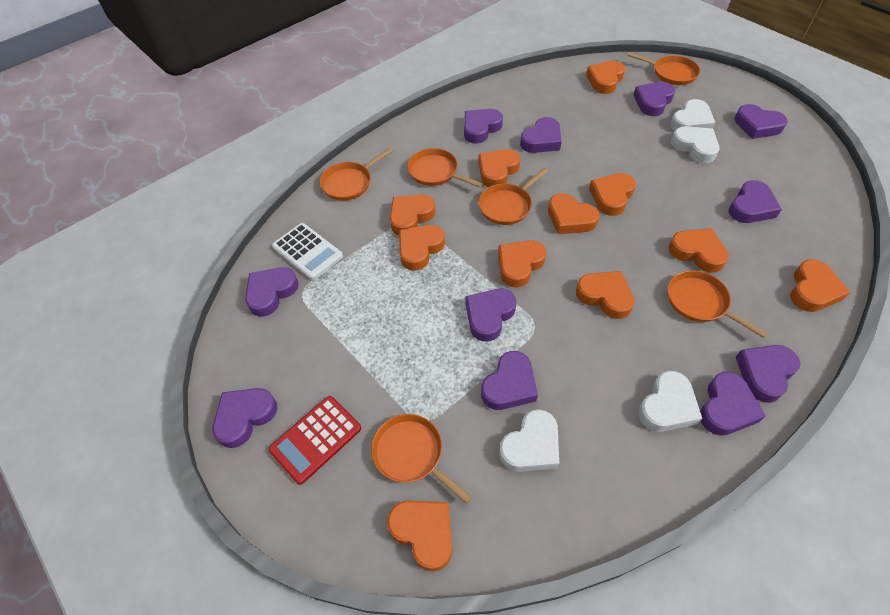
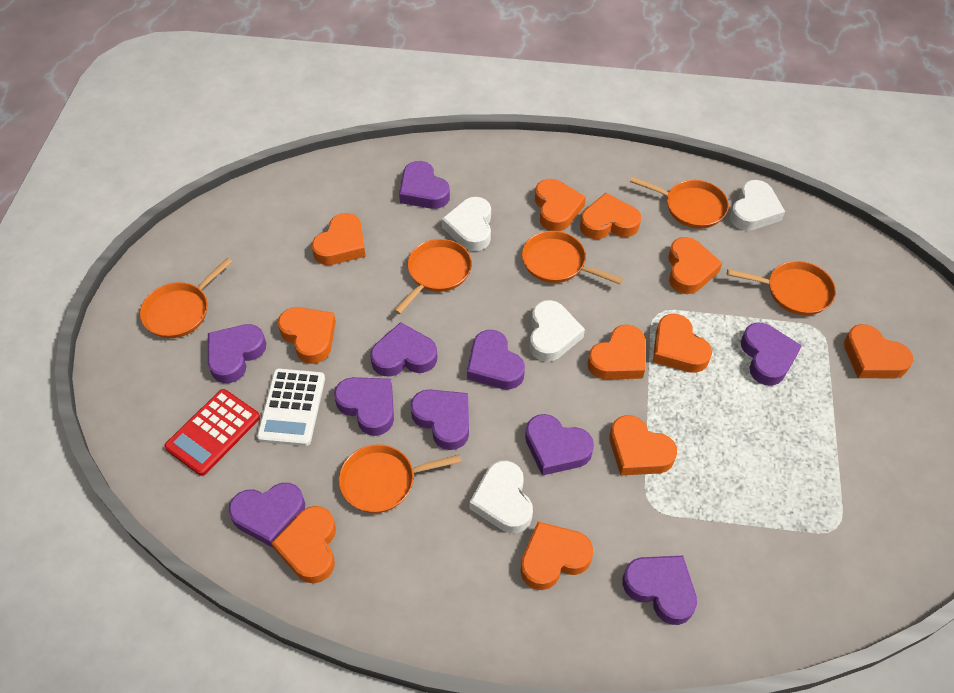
purple heart: [213,388,277,448] [245,267,299,317] [464,109,503,144] [466,289,516,341] [481,351,538,410] [520,117,562,153] [633,82,675,116] [700,371,766,436] [729,180,782,223] [735,104,788,139] [736,345,801,403] = 11 -> [208,324,266,383] [229,483,305,548] [334,377,394,436] [370,322,437,377] [399,161,450,209] [410,389,469,450] [467,330,525,390] [525,414,594,476] [622,556,697,625] [741,322,802,386] = 10

